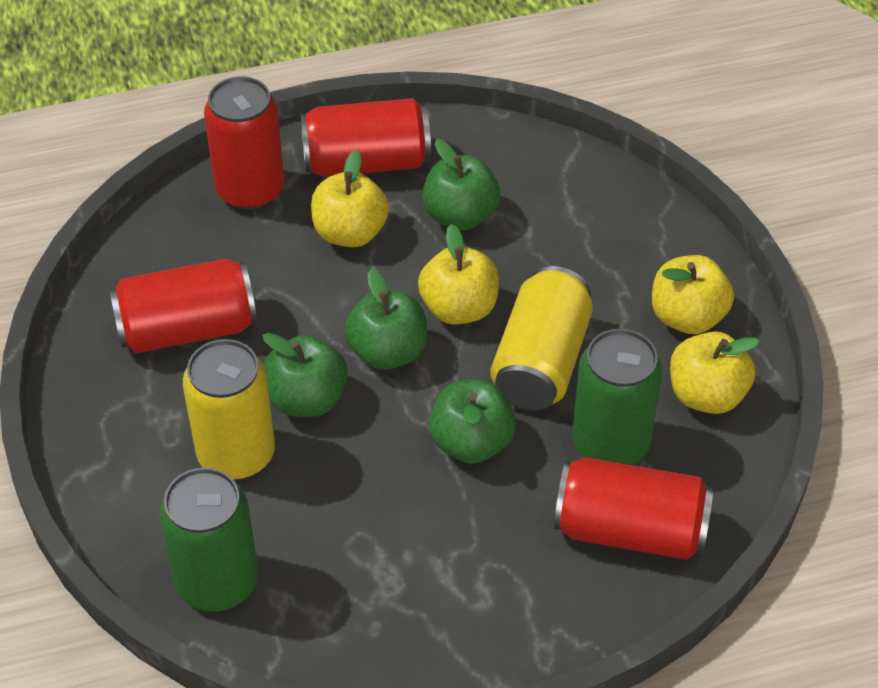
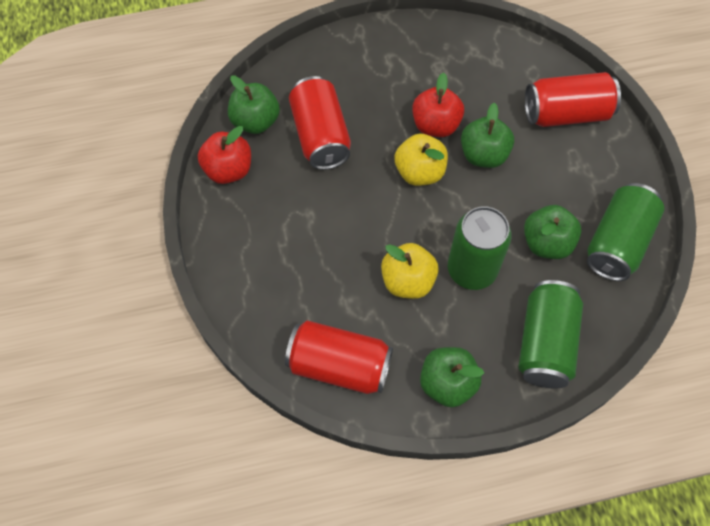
green can: [159,467,258,612] [572,329,662,465] = 2 -> [448,206,512,290] [518,280,583,389] [587,183,665,281] = 3
red apple: none = 0 -> [198,126,251,184] [412,73,464,137] = 2
red can: [110,259,257,353] [204,76,284,210] [300,98,431,177] [554,457,713,560] = 4 -> [285,320,393,394] [289,76,351,170] [525,72,621,127] = 3
yellow apple: [311,150,389,247] [418,224,499,325] [652,255,734,334] [670,331,760,414] = 4 -> [381,243,439,299] [394,134,448,186] = 2
yellow can: [183,339,275,480] [490,266,593,410] = 2 -> none = 0

